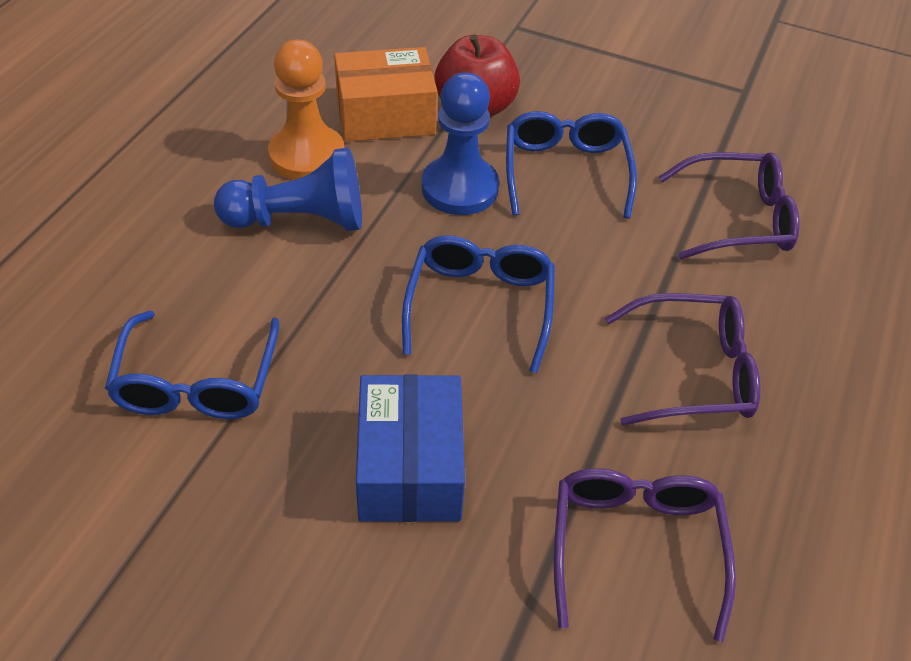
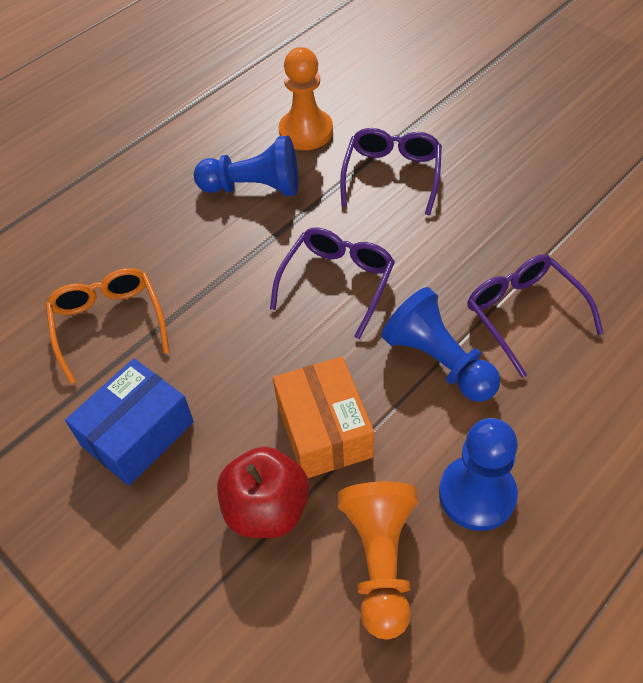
blue glasses: [105,311,279,419] [402,235,555,373] [506,111,637,219] = 3 -> none = 0
blue pawn: [214,147,362,231] [422,72,499,215] = 2 -> [194,136,298,196] [382,287,501,402] [439,418,518,531] = 3
orange glasses: none = 0 -> [46,268,170,384] = 1
orange pawn: [268,40,344,180] = 1 -> [279,47,333,150] [338,482,418,640] = 2

